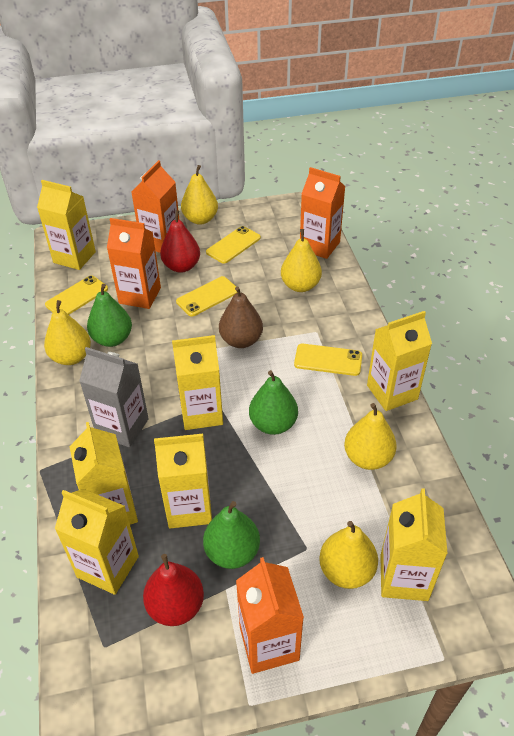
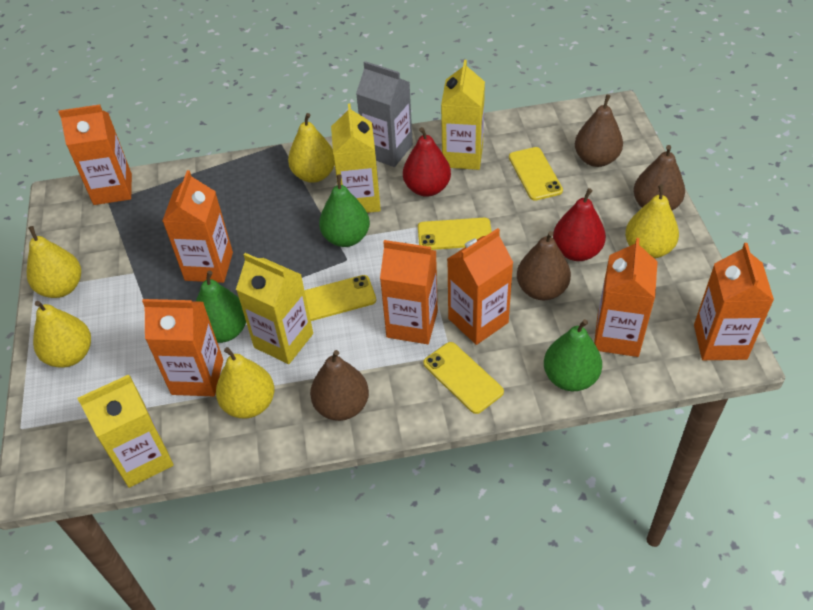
brown pear: [219,286,263,348] = 1 -> [310,350,369,421] [517,231,571,300] [575,95,623,167] [634,145,685,211] = 4
orange carton: [107,218,161,309] [131,160,180,253] [236,557,304,674] [300,167,345,259] = 4 -> [58,105,132,205] [142,299,223,396] [162,170,233,283] [380,240,438,344] [448,228,513,345] [594,238,658,357] [694,243,774,360] = 7
yellow carton: [37,180,96,270] [55,489,139,595] [69,422,138,524] [154,434,212,529] [172,335,223,430] [367,311,432,411] [380,488,448,601] = 7 -> [77,375,174,488] [236,253,313,364] [331,104,381,213] [441,60,485,170] = 4

